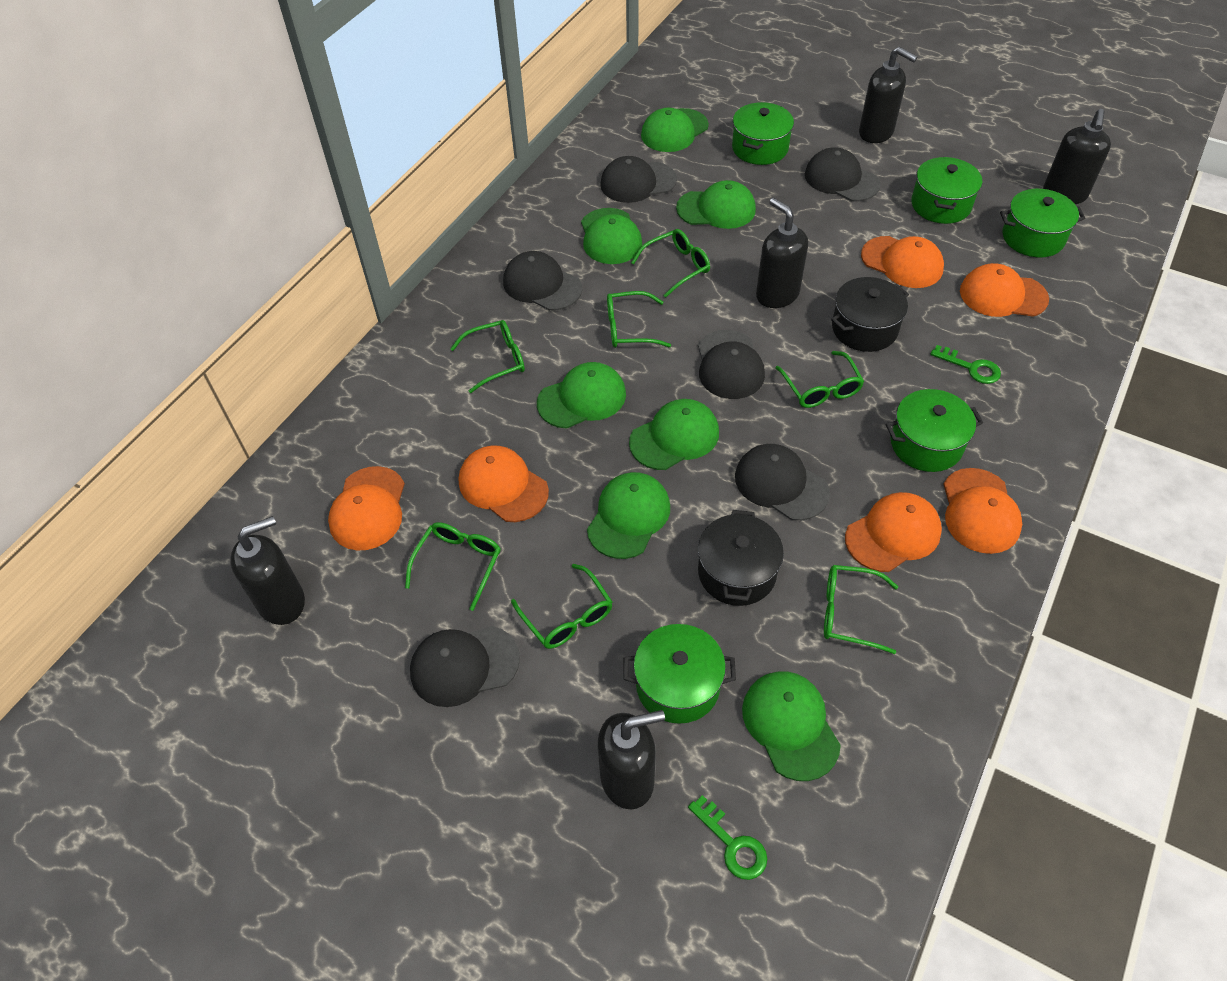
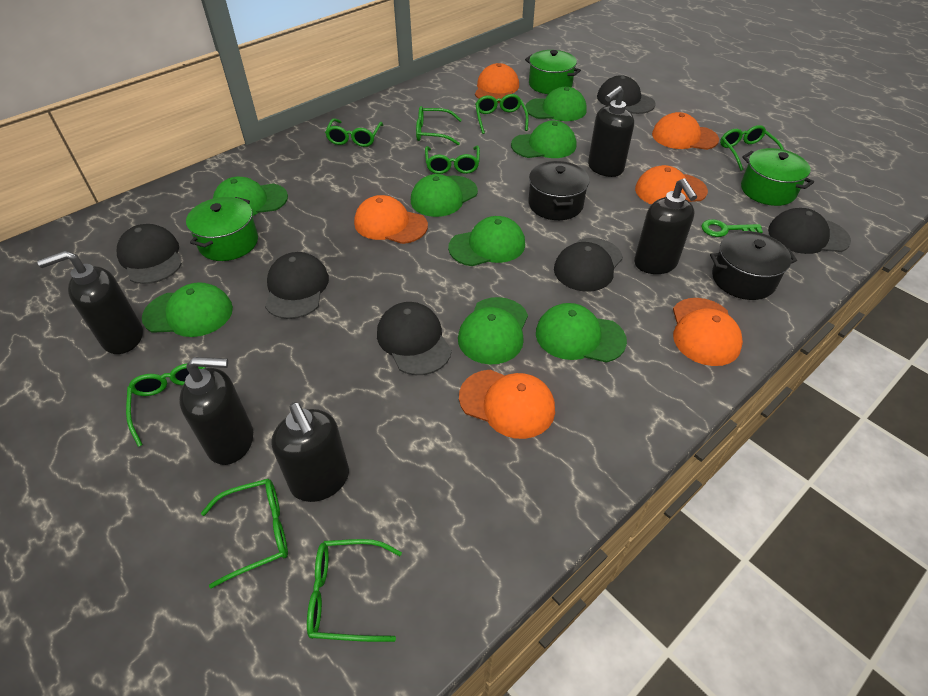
green cap: [537,362,626,429] [581,208,642,264] [587,472,670,559] [629,399,719,470] [641,108,709,152] [676,180,756,229] [742,671,841,781] = 7 -> [142,282,233,337] [213,176,288,216] [411,174,478,217] [448,216,525,266] [458,297,528,365] [511,121,576,158] [526,87,587,121] [536,303,627,363] = 8
green glasses: [405,522,501,611] [450,320,525,393] [511,564,612,649] [607,291,671,348] [631,229,710,298] [775,351,864,408] [824,565,898,654] = 7 -> [126,363,206,447] [201,479,288,589] [307,539,402,642] [325,118,383,147] [416,106,462,145] [425,146,480,174] [475,94,529,134] [720,125,784,171] = 8
green key: [688,795,767,880] [930,345,1001,384] = 2 -> [701,219,763,237] = 1
green pot: [623,624,736,724] [732,102,794,165] [886,389,983,472] [911,157,982,224] [1000,189,1085,257] = 5 -> [186,197,258,261] [525,50,581,94] [741,148,814,206] = 3

